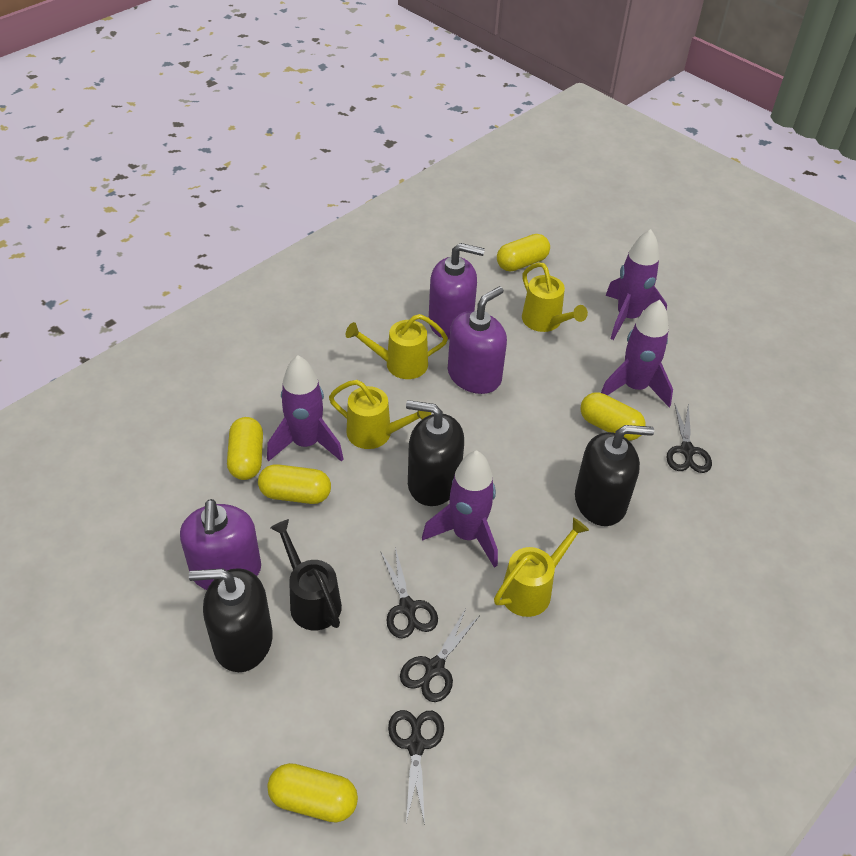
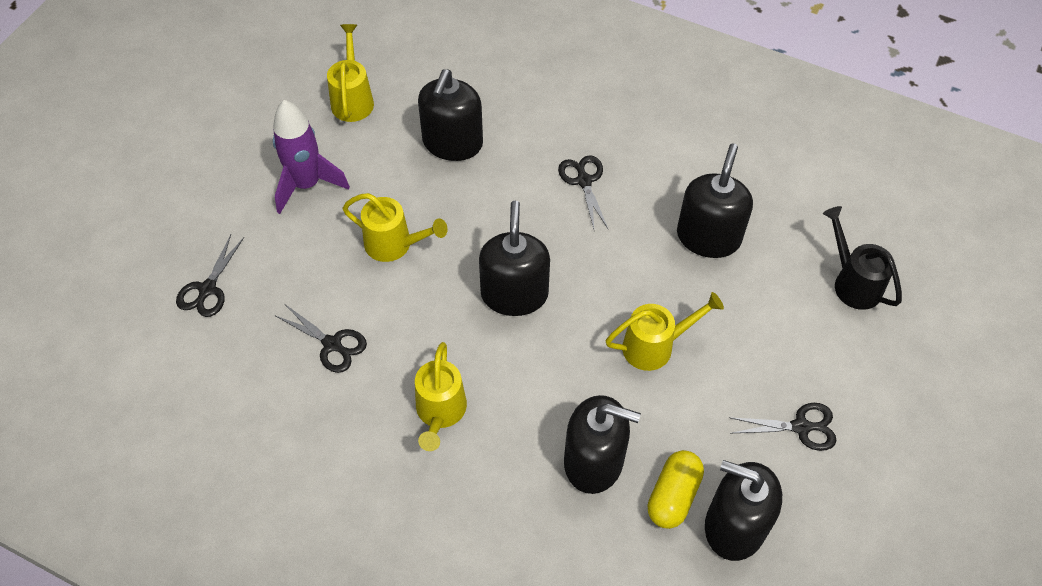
black soap dispenser: [189,568,273,672] [406,400,464,506] [575,425,654,526] = 3 -> [418,69,483,161] [479,201,550,316] [564,395,641,494] [677,144,753,258] [705,460,782,561] = 5
purple rocket: [267,355,343,462] [422,450,498,568] [601,300,673,407] [605,229,667,340] = 4 -> [273,100,350,214] = 1
purple soap dispenser: [180,499,261,590] [429,243,485,340] [448,286,507,394] = 3 -> none = 0
yellow capsule: [227,417,263,480] [258,464,331,504] [267,763,358,823] [497,234,550,272] [580,392,645,441] = 5 -> [647,450,704,529] = 1

